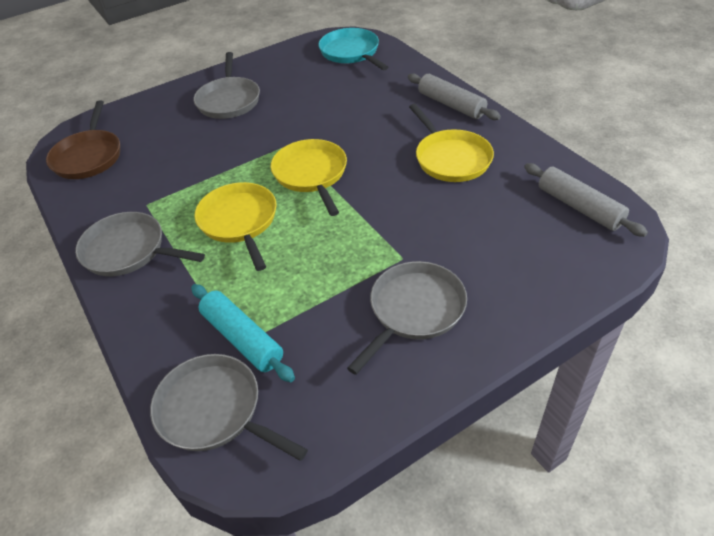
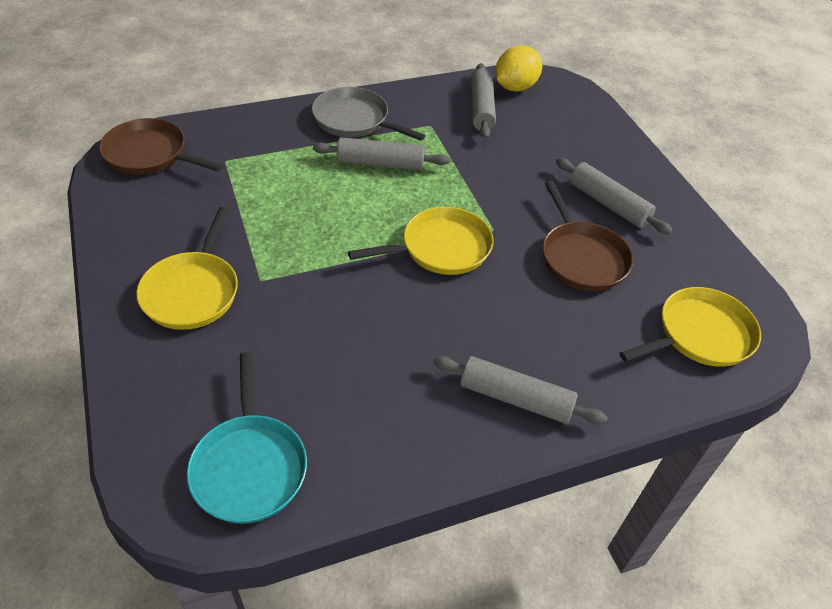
brown pan: [46,100,120,179] = 1 -> [99,118,223,175] [542,181,633,291] = 2
grey pan: [75,212,205,276] [150,354,308,461] [194,52,260,119] [347,261,467,375] = 4 -> [312,87,426,141] = 1
grey rolling pin: [408,73,501,120] [524,163,648,237] = 2 -> [313,137,450,170] [433,356,608,425] [471,63,496,139] [556,158,672,234] = 4
turquoise rolling pin: [191,284,295,382] = 1 -> none = 0
yellow lemon: none = 0 -> [495,46,542,91] = 1

